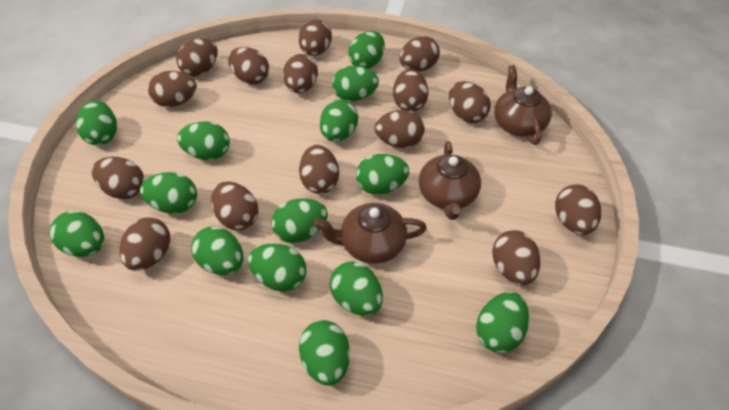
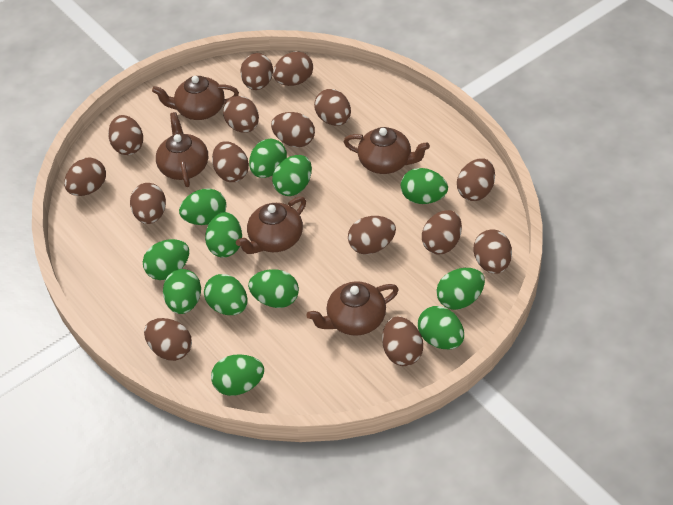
brown teapot: [314,203,427,264] [419,141,481,220] [494,65,552,145] = 3 -> [152,76,239,120] [156,112,208,187] [236,197,306,254] [306,281,399,336] [344,127,430,174] = 5
green egg: [50,211,104,257] [76,100,117,145] [140,172,197,214] [177,121,230,160] [191,227,243,275] [248,244,307,292] [271,198,328,243] [299,320,350,386] [320,99,358,142] [330,262,383,316] [332,66,379,101] [348,31,385,69] [356,154,409,195] [476,292,529,353] = 14 -> [143,239,189,280] [163,269,201,314] [179,189,227,225] [204,274,248,315] [205,212,242,258] [211,354,264,396] [248,269,299,308] [249,139,287,178] [272,155,312,196] [401,168,448,204] [418,306,464,349] [436,268,485,310] = 12

